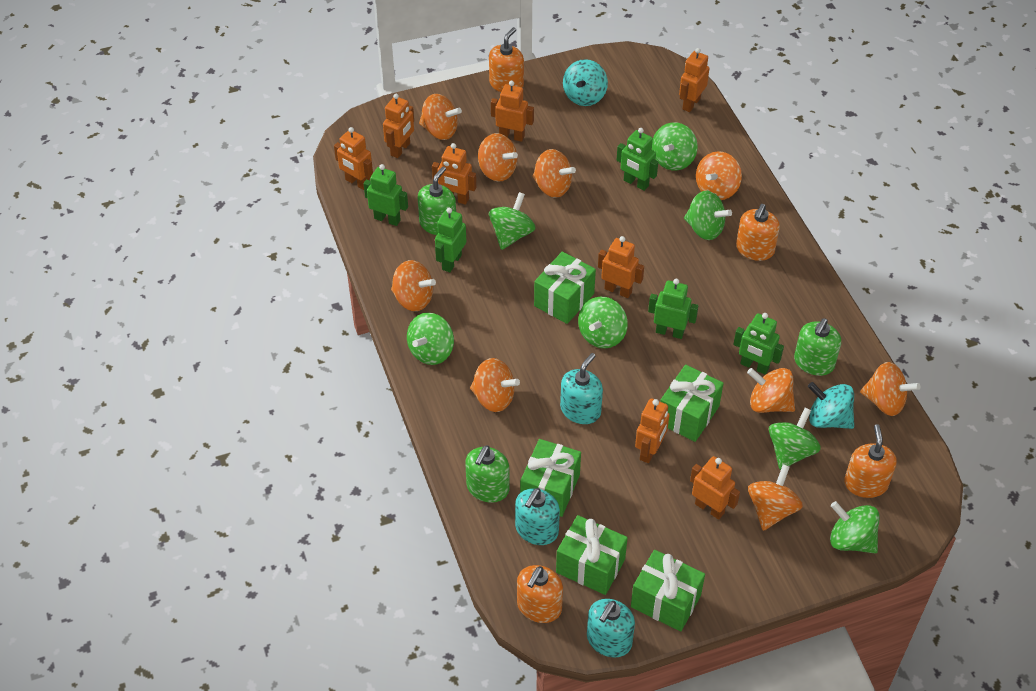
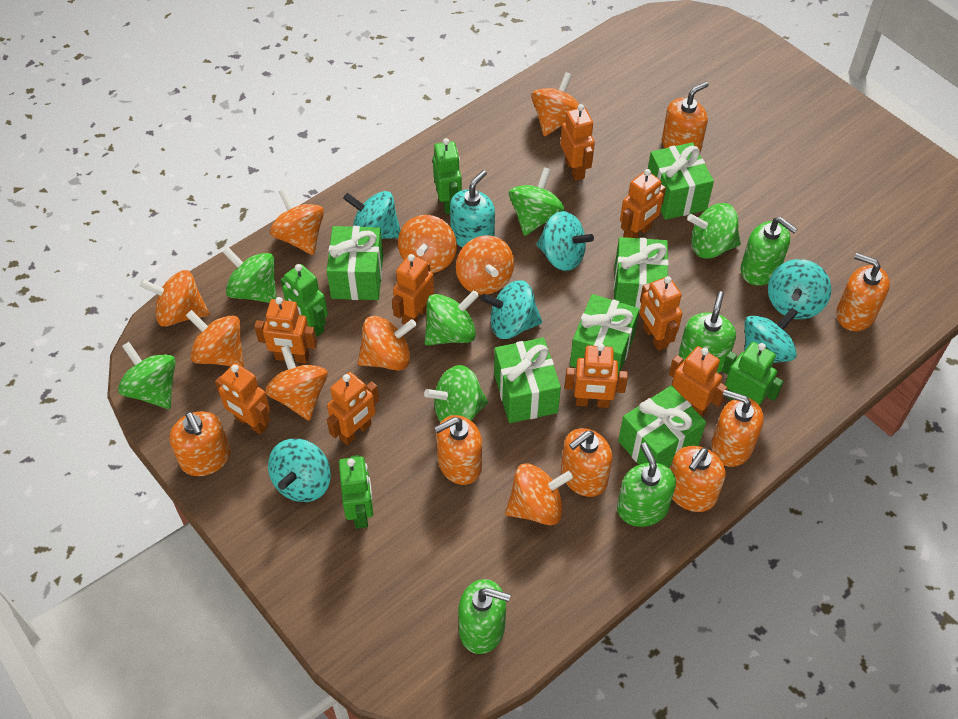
green gift: [520,439,581,517] [534,251,596,324] [556,515,628,595] [631,550,705,632] [660,365,724,442] = 5 -> [327,226,383,300] [494,338,561,423] [570,294,640,375] [613,237,668,312] [618,385,706,467] [648,142,714,220] = 6
green robot: [364,164,408,226] [435,208,466,272] [617,128,658,191] [648,279,698,339] [733,313,784,374] = 5 -> [280,264,328,337] [339,455,373,529] [433,138,462,214] [722,342,784,406] = 4
green soap dispenser: [418,166,456,235] [465,445,510,503] [794,318,841,376] = 3 -> [458,579,511,654] [617,442,676,527] [679,291,736,373] [741,217,798,286] = 4
green spinning top: [407,313,454,365] [489,192,536,250] [578,296,628,348] [652,122,698,170] [684,190,732,240] [769,408,821,470] [830,501,879,553] = 7 -> [118,342,176,409] [222,247,277,303] [424,290,479,346] [424,365,488,422] [509,167,564,236] [687,203,741,258] = 6
orange robot: [334,127,373,190] [383,94,414,158] [432,143,476,205] [491,81,534,142] [598,236,644,298] [635,399,670,463] [679,48,709,112] [690,456,740,520] = 8 -> [215,363,270,434] [254,297,317,364] [327,372,379,445] [392,254,434,325] [560,104,595,181] [565,343,628,408] [620,169,666,238] [639,276,682,351] [669,346,728,417] = 9
orange soap dispenser: [489,27,524,92] [517,565,563,623] [736,204,780,261] [844,424,897,498] = 4 -> [169,411,231,476] [434,415,482,485] [561,428,612,497] [662,82,708,152] [670,446,726,512] [711,390,764,467] [836,253,890,331] = 7
turquoise soap dispenser: [515,488,560,545] [560,353,603,424] [587,599,635,658] = 3 -> [450,170,495,248] = 1
turquoise spinning top: [563,59,608,106] [808,382,854,429] = 2 -> [268,439,331,502] [343,191,401,239] [481,280,542,339] [536,211,594,271] [744,308,799,363] [768,259,831,319] = 6

